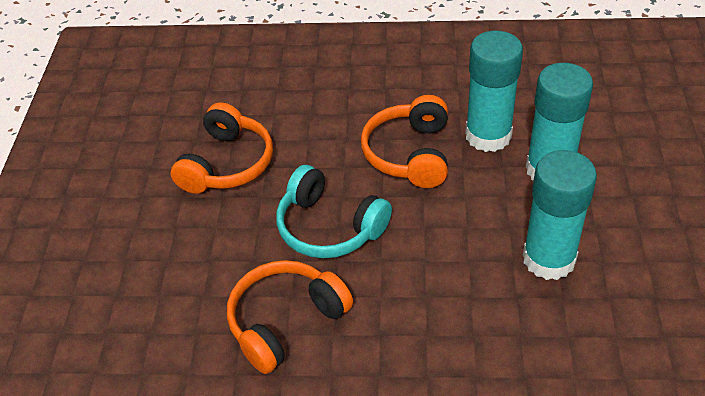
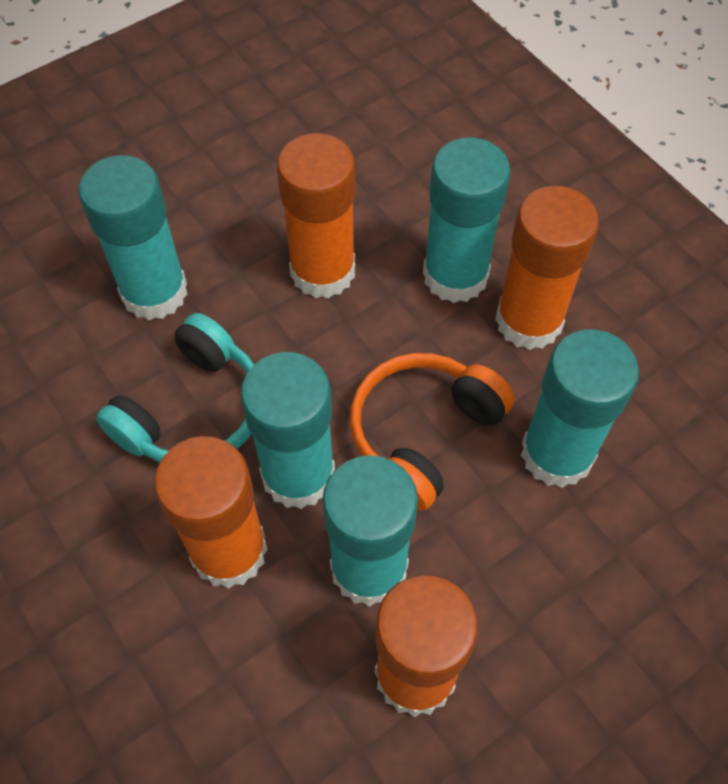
orange glue stick: none = 0 -> [154,436,268,589] [277,133,355,298] [375,575,478,717] [495,186,599,350] = 4
orange headphones: [171,102,273,194] [227,260,353,374] [361,95,448,188] = 3 -> [350,353,515,511] = 1
turquoise glue stick: [465,31,523,152] [523,150,597,280] [526,63,593,181] = 3 -> [79,155,188,320] [240,352,335,509] [322,455,418,607] [423,137,511,303] [521,329,639,488] = 5

